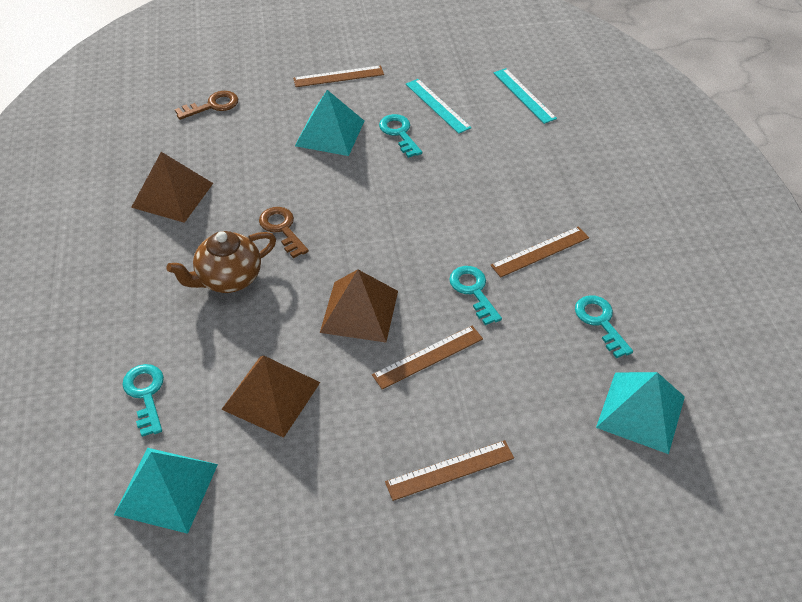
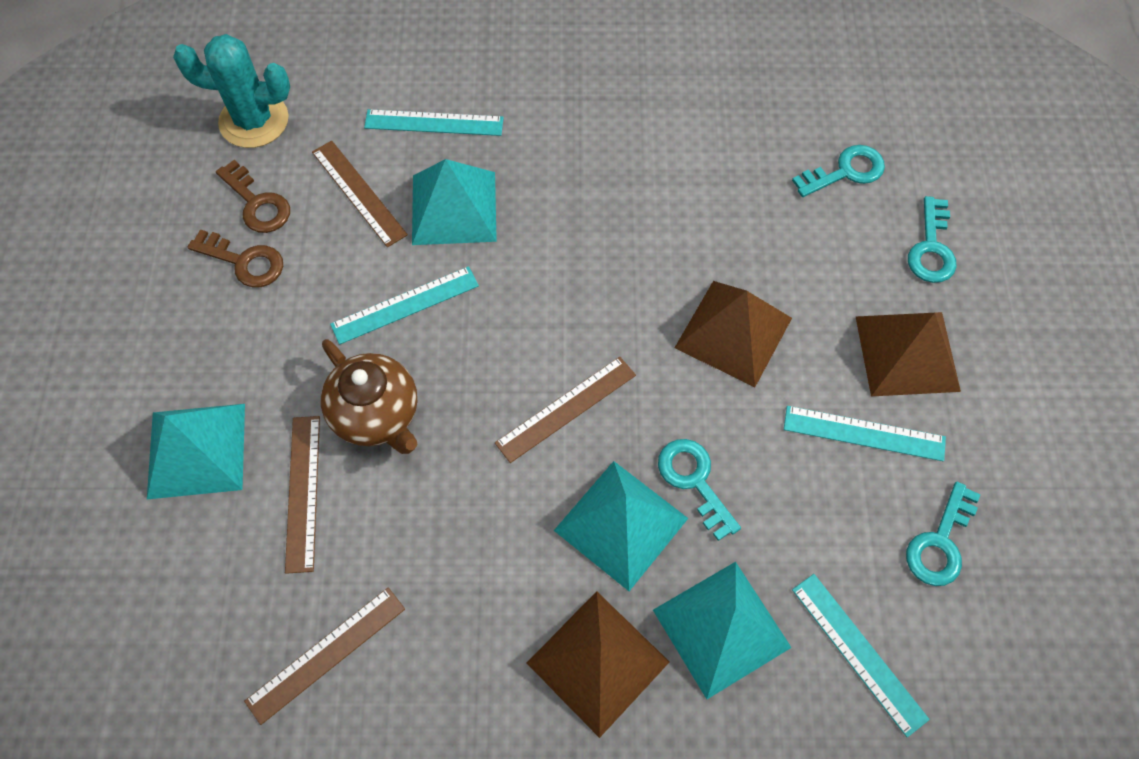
turquoise cactus: none = 0 -> [173,34,290,148] = 1
turquoise pyramid: [114,448,218,534] [295,90,364,156] [596,372,685,454] = 3 -> [147,404,245,499] [412,159,497,245] [554,461,688,591] [653,562,792,699] = 4
turquoise ruler: [406,79,472,134] [494,68,557,124] = 2 -> [330,266,479,345] [364,109,504,136] [784,406,946,461] [792,574,930,737] = 4

